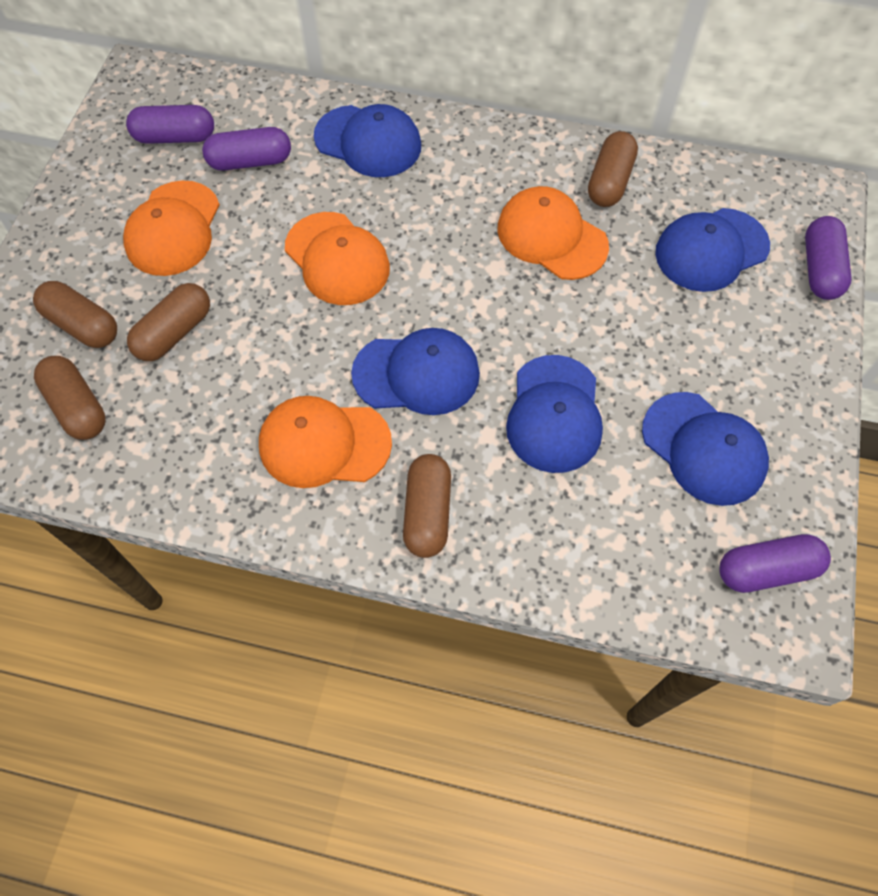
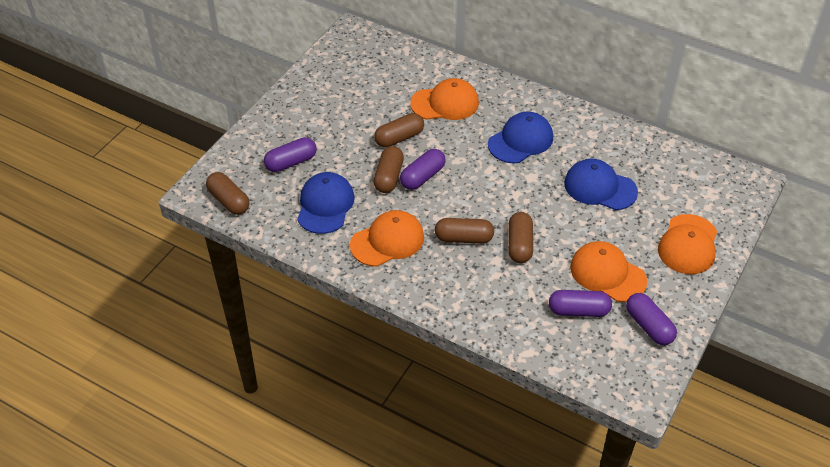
blue cap: [314,104,421,177] [351,328,480,415] [506,355,603,473] [642,392,769,506] [655,208,770,292] = 5 -> [297,172,355,234] [488,112,553,163] [564,159,638,210] = 3

